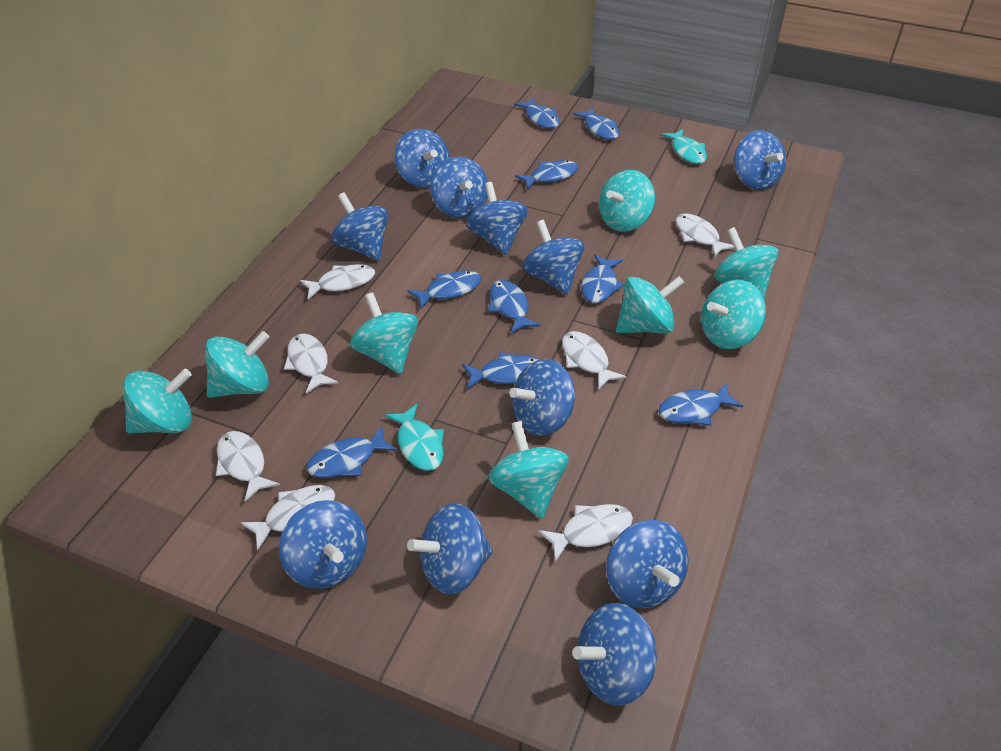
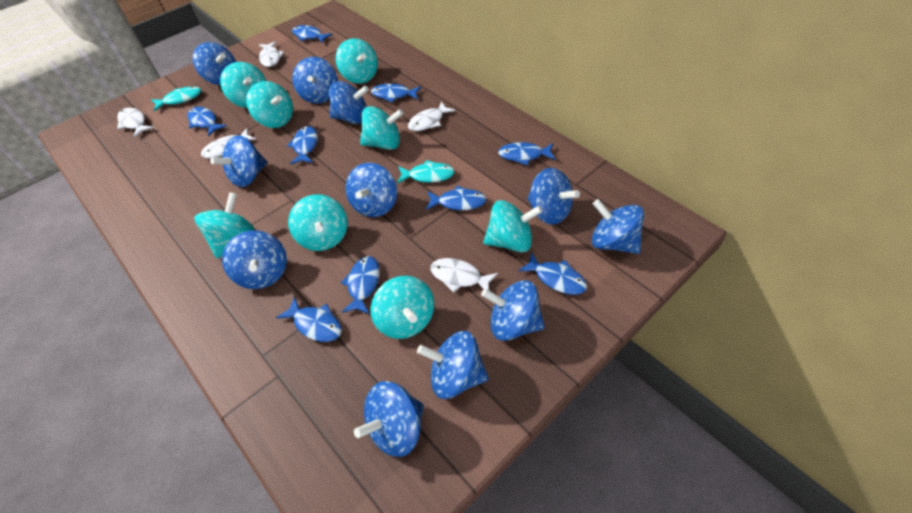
white fish: [216,431,280,502] [241,485,335,551] [284,334,339,394] [300,264,375,299] [538,504,633,562] [562,331,626,390] [675,213,734,257] = 7 -> [117,108,154,138] [201,128,256,159] [259,41,284,67] [408,101,456,131] [430,258,498,293] = 5

